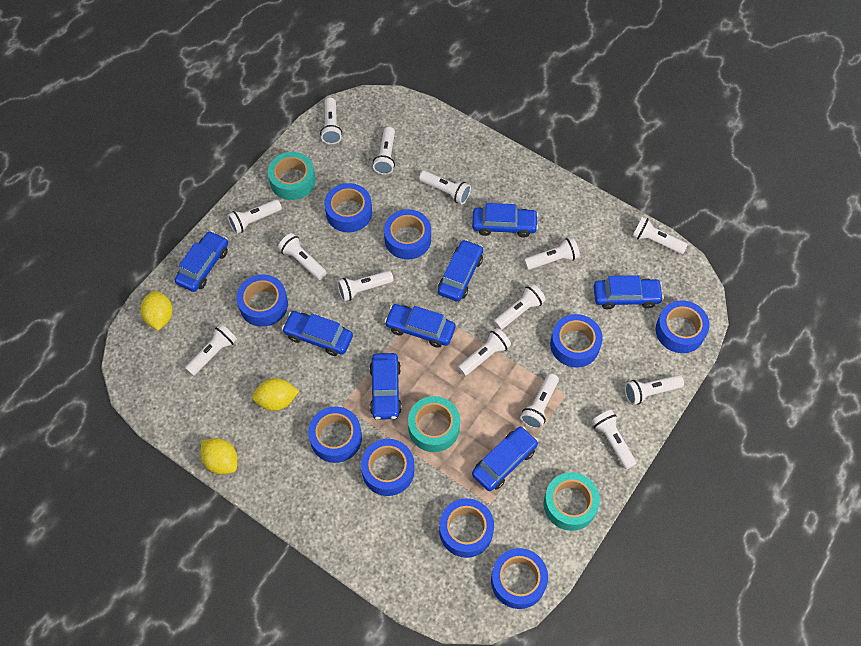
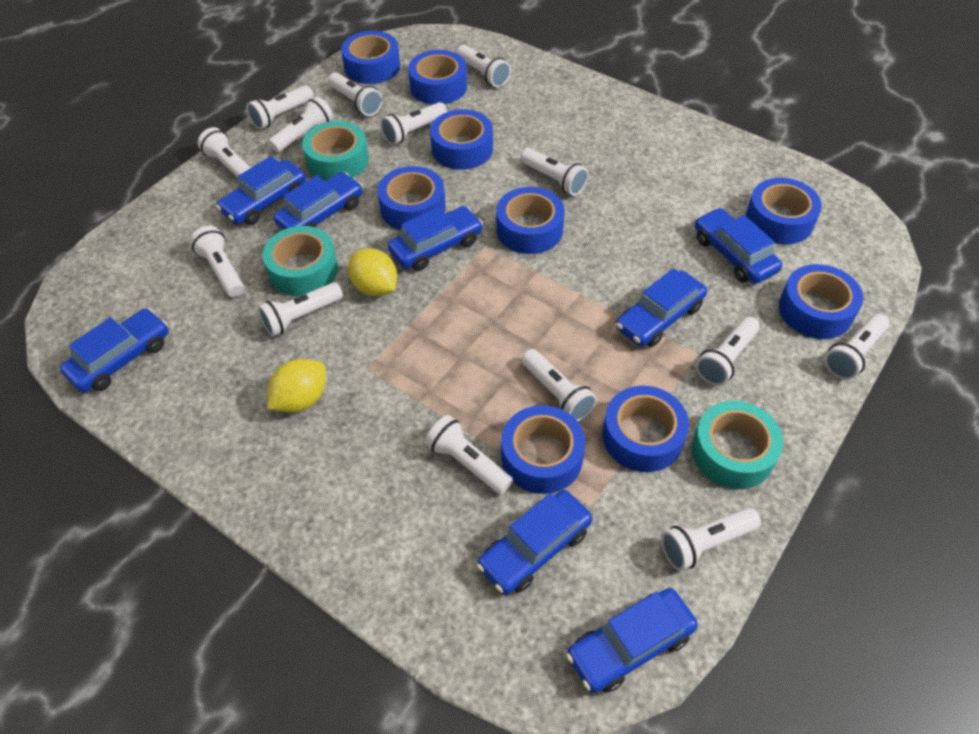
yellow lemon: [140,291,173,330] [200,438,238,474] [252,378,299,411] = 3 -> [267,359,326,412] [348,248,397,296] = 2

